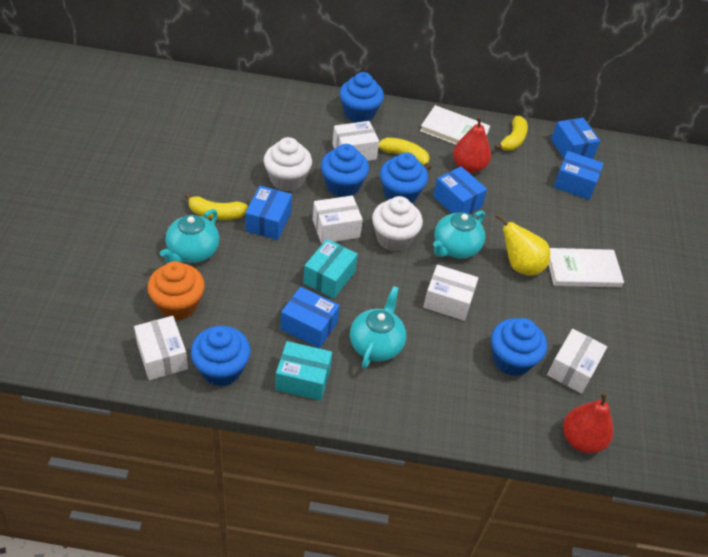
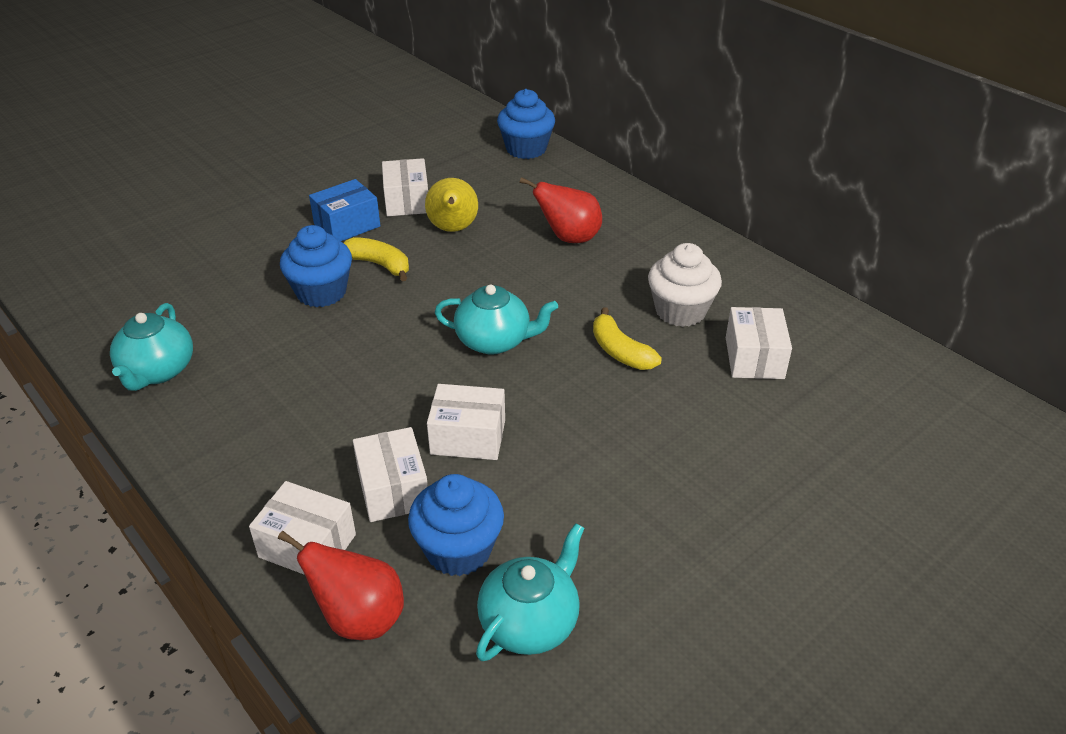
blue box: [245,186,292,240] [281,287,340,348] [433,166,487,214] [551,118,600,159] [554,151,604,200] = 5 -> [309,179,380,241] = 1
blue cupcake: [191,326,251,386] [321,144,369,197] [340,72,384,123] [380,152,428,203] [491,318,547,376] = 5 -> [280,225,352,307] [408,474,504,576] [497,89,555,159] = 3
orange cupcake: [147,261,205,320] = 1 -> none = 0
turquoise box: [275,341,332,401] [303,239,358,299] = 2 -> none = 0
white book: [420,105,490,145] [548,248,624,287] = 2 -> none = 0
white cupcake: [264,137,312,192] [372,196,423,252] = 2 -> [648,243,722,327] = 1
yellow banana: [185,193,248,220] [378,138,431,170] [494,116,528,151] = 3 -> [344,237,409,281] [593,307,662,370] = 2

